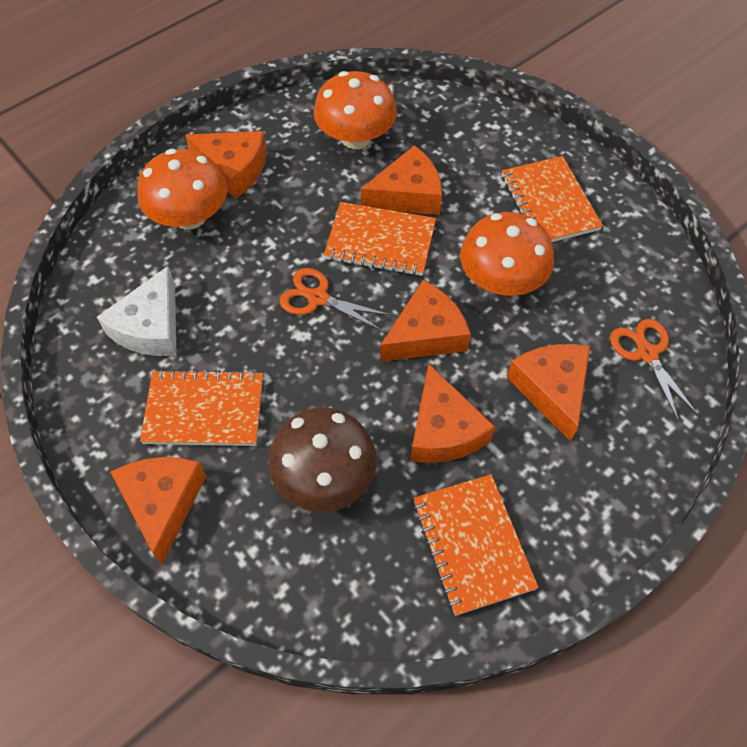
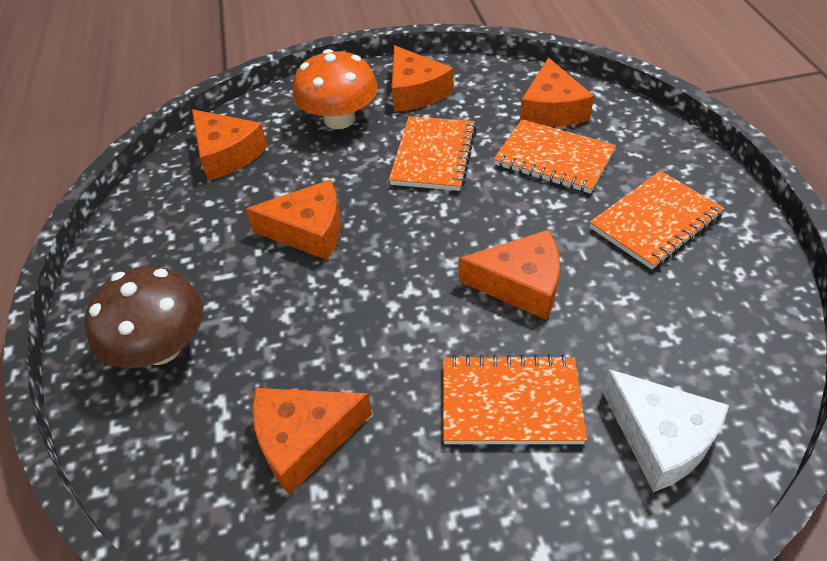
orange mushroom: [137,149,227,230] [314,71,397,149] [460,212,554,296] = 3 -> [293,49,378,129] = 1
orange scissors: [279,268,391,331] [610,319,699,422] = 2 -> none = 0

